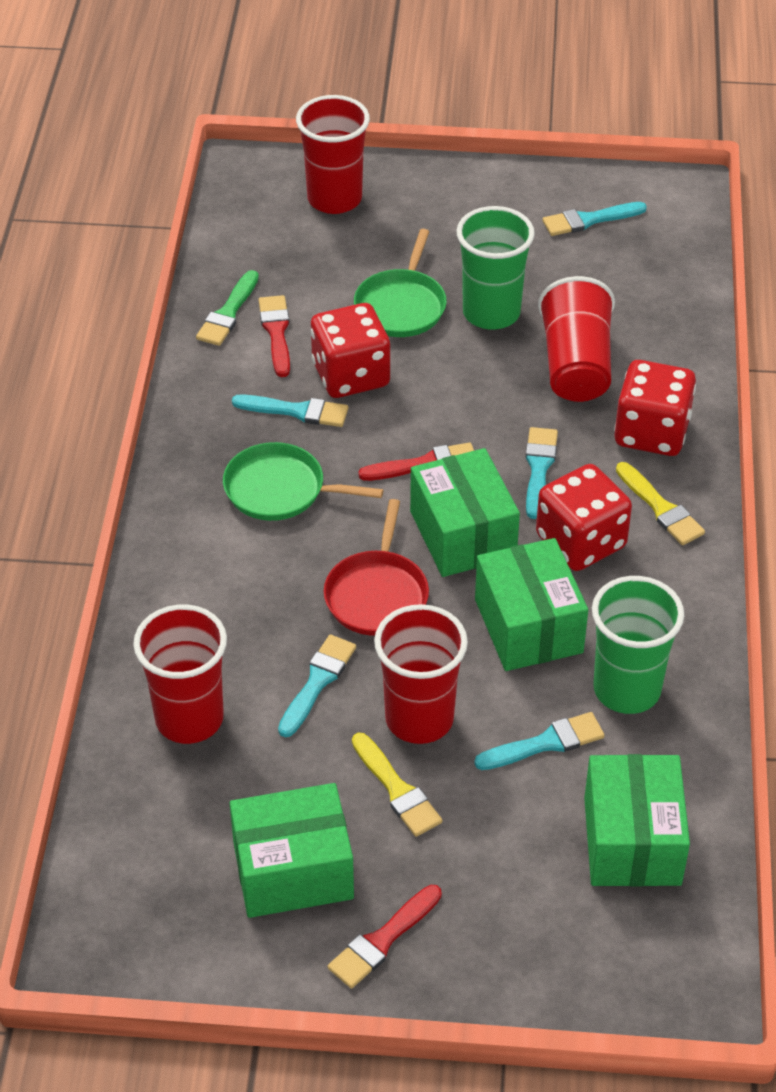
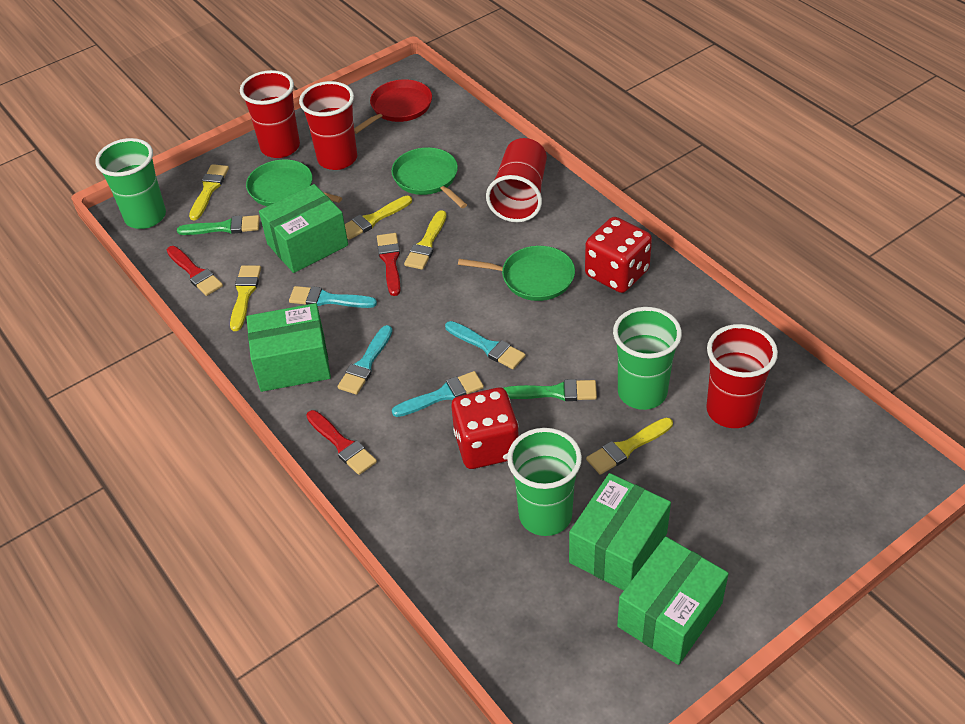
green brush: [196,270,259,346] = 1 -> [177,215,260,235] [503,379,597,401] = 2
green cup: [457,206,535,330] [592,576,684,714] = 2 -> [95,138,166,229] [507,428,582,536] [613,307,682,410] = 3
green pan: [223,442,383,521] [354,229,447,337] = 2 -> [246,159,342,206] [391,147,467,208] [458,246,575,301] = 3
red dice: [311,303,390,398] [536,464,632,571] [614,360,696,456] = 3 -> [451,388,519,469] [585,217,652,293] = 2
turquoise brush: [232,394,348,427] [278,635,356,737] [474,712,605,770] [525,427,558,519] [542,202,647,236] = 5 -> [289,286,377,308] [337,325,392,395] [392,371,484,417] [445,321,526,369] = 4
yellow brush: [352,733,442,837] [616,462,705,545] = 2 -> [189,164,229,220] [230,265,261,331] [345,196,412,240] [404,210,447,270] [586,418,673,475] = 5

